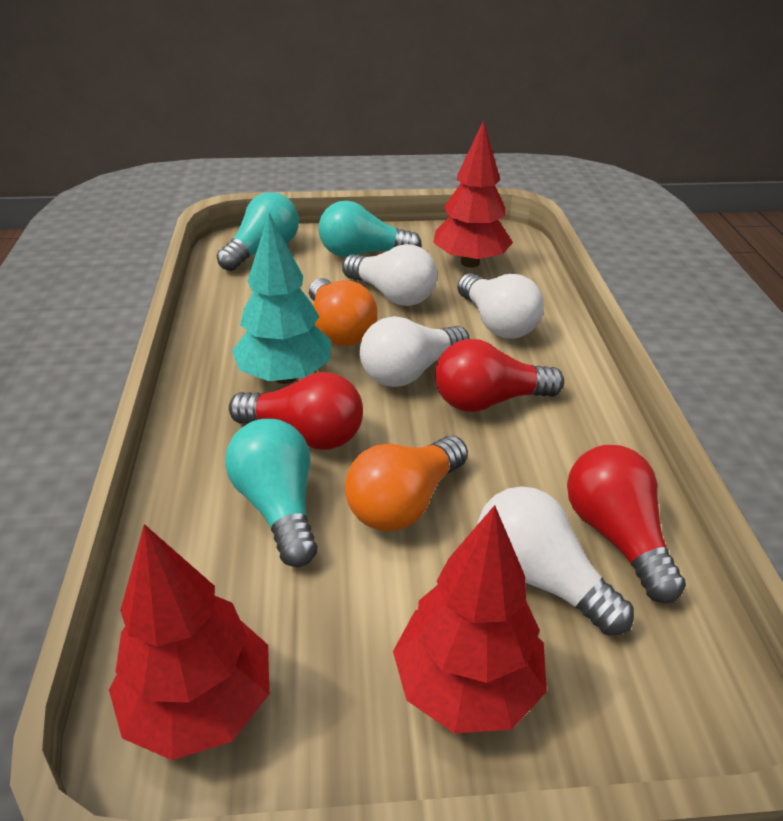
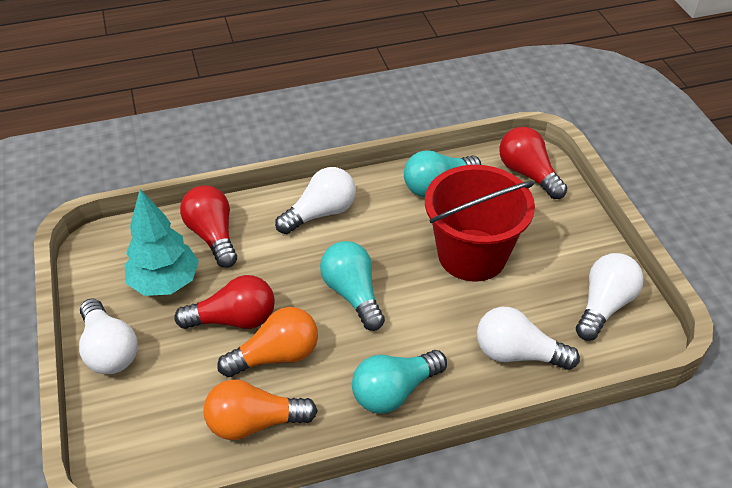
red bucket: none = 0 -> [425,165,535,281] = 1
red tree: [109,524,269,760] [393,505,547,733] [433,120,513,268] = 3 -> none = 0

